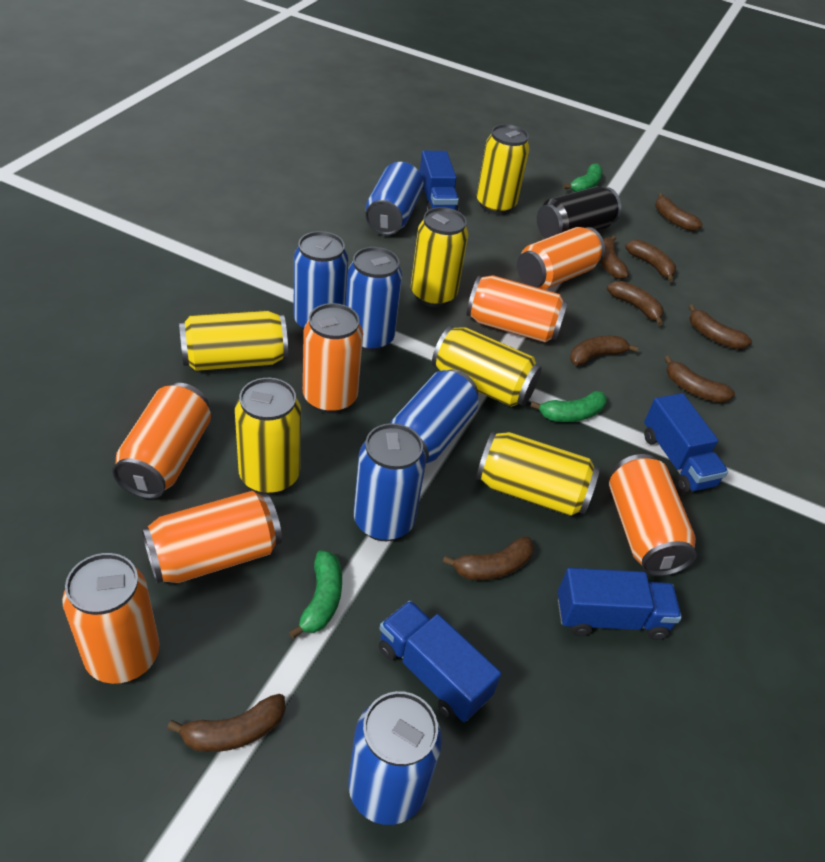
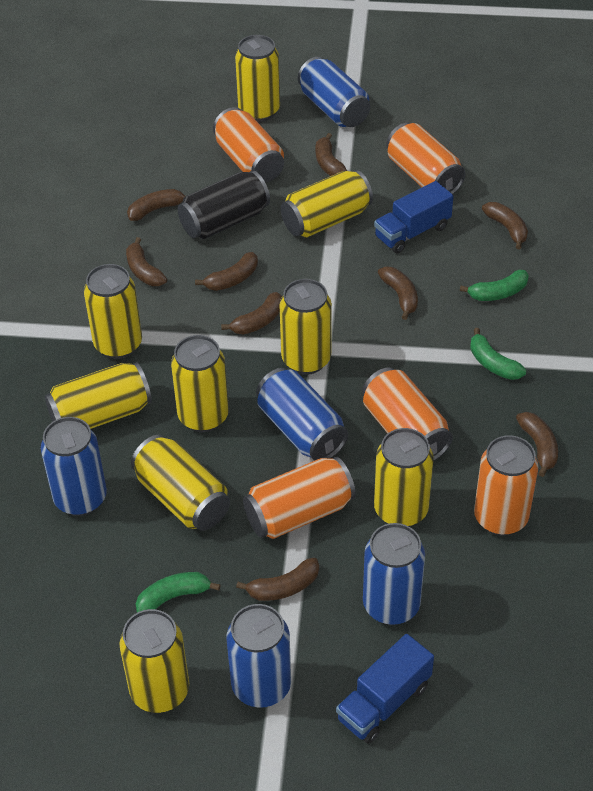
blue can: [294,231,348,331] [346,247,402,352] [348,691,442,825] [354,423,426,541] [365,162,424,235] [390,369,479,464] = 6 -> [41,417,107,516] [227,604,291,708] [256,368,348,461] [298,57,370,127] [363,523,425,625] = 5
blue truck: [379,601,501,722] [419,151,459,212] [558,568,682,640] [644,393,728,493] = 4 -> [336,634,434,743] [374,181,454,253] = 2
orange can: [62,553,159,684] [112,383,211,499] [141,491,282,584] [303,303,363,414] [467,275,568,343] [517,227,605,290] [609,454,697,576] = 7 -> [213,107,284,183] [243,456,356,539] [362,367,453,461] [386,123,466,194] [474,435,538,536] = 5
yellow can: [179,310,288,371] [235,378,301,495] [411,207,468,307] [432,326,542,407] [476,432,600,516] [477,124,530,214] = 6 -> [45,362,152,429] [84,264,142,359] [119,609,189,713] [131,435,230,531] [171,335,229,432] [235,35,280,122] [279,279,332,375] [281,170,373,238] [374,428,434,527] = 9

